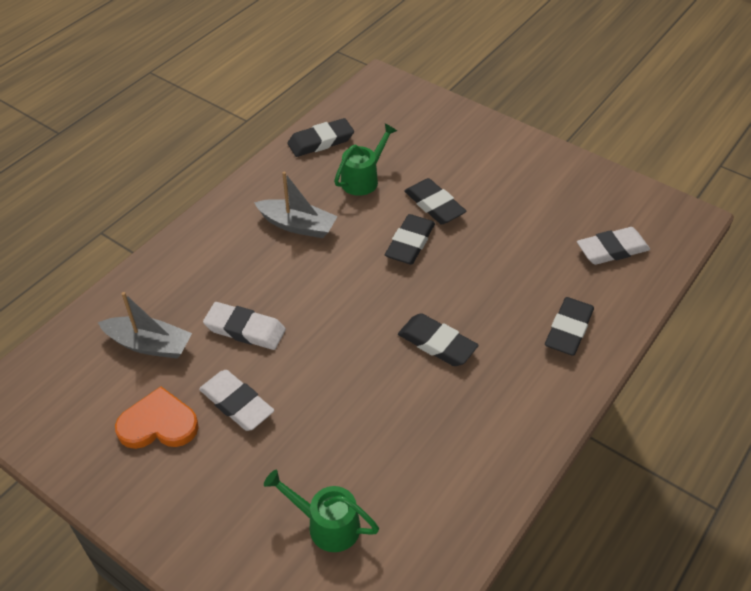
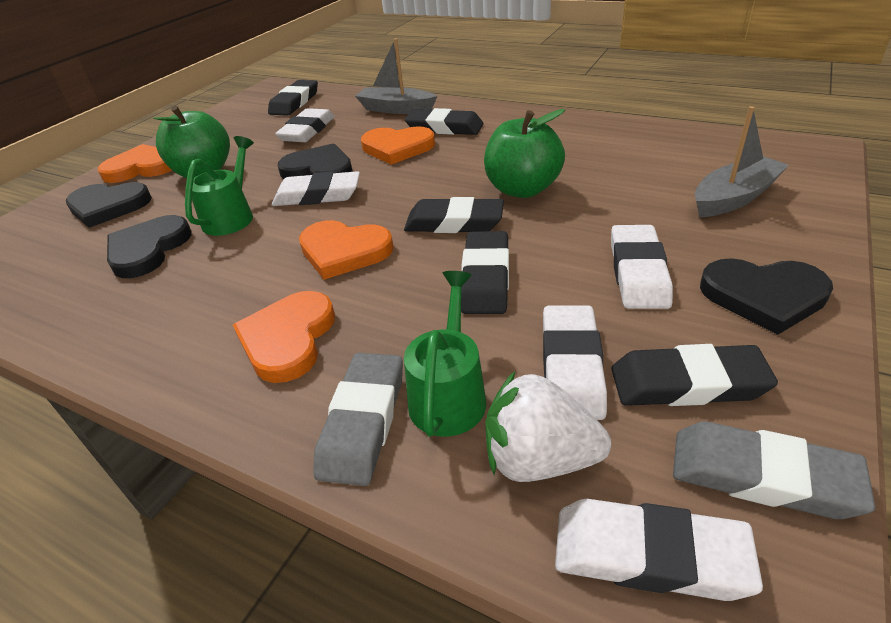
black heart: none = 0 -> [66,182,152,228] [107,215,192,278] [278,143,353,179] [700,258,833,335] = 4
green apple: none = 0 -> [153,106,230,178] [484,109,565,198] = 2
grey eraser: none = 0 -> [313,353,403,486] [673,421,875,519] = 2
orange heart: [115,386,199,449] = 1 -> [98,144,172,183] [233,291,335,383] [299,220,394,280] [361,126,435,165] = 4
white eraser: [199,370,274,431] [203,302,286,350] [577,227,650,265] = 3 -> [272,171,360,206] [275,108,335,142] [543,305,607,420] [555,499,763,601] [611,225,673,309] = 5
white strawberry: none = 0 -> [486,371,611,482] = 1

